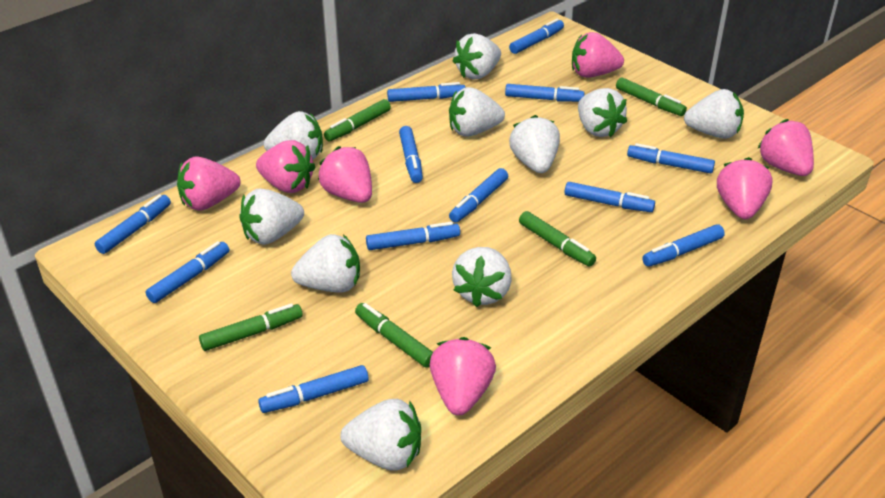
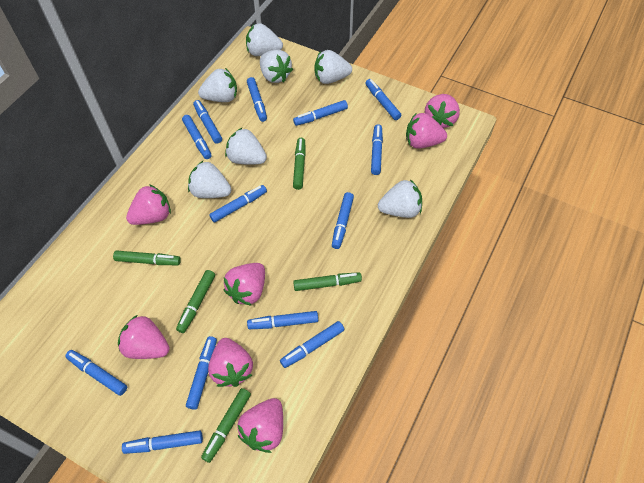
blue marker: [95,194,171,254] [146,241,229,303] [258,365,369,413] [366,222,460,250] [387,82,466,102] [399,126,423,183] [449,168,508,223] [505,84,584,102] [509,18,564,54] [565,182,655,212] [627,143,715,173] [642,224,725,267] = 12 -> [65,350,127,396] [122,430,203,454] [182,115,212,159] [186,336,217,410] [193,100,222,144] [209,185,267,223] [247,77,267,122] [247,311,318,329] [280,321,344,368] [293,100,348,126] [332,192,354,249] [365,79,401,120] [371,124,383,175] = 13
white strawberry: [239,188,304,245] [264,111,323,160] [291,234,360,292] [340,399,421,471] [449,87,505,137] [452,247,512,307] [453,33,501,80] [509,115,560,173] [578,88,627,137] [684,89,744,139] = 10 -> [188,160,231,198] [198,68,237,102] [225,128,267,165] [246,23,283,56] [260,50,293,83] [314,50,352,84] [378,179,422,218] = 7

